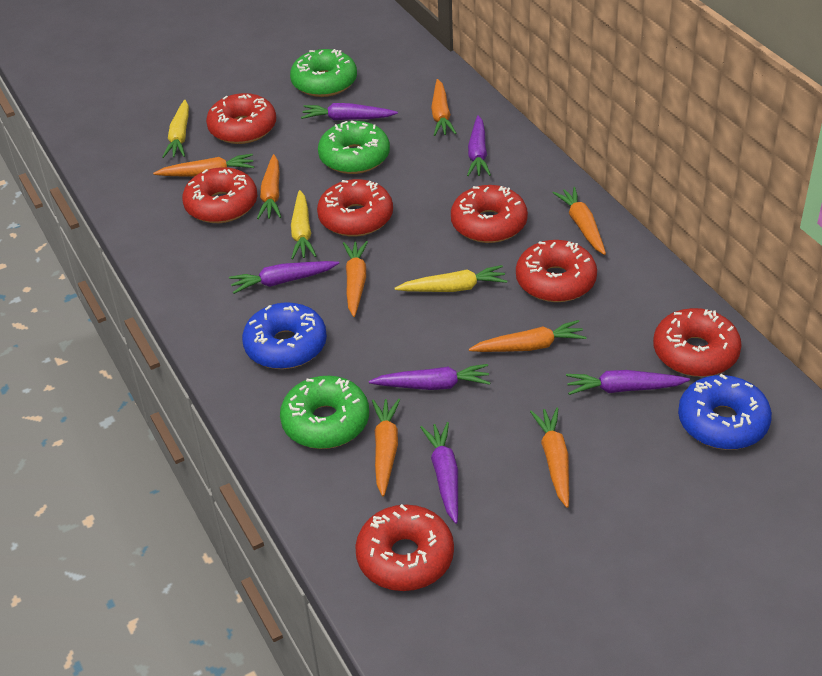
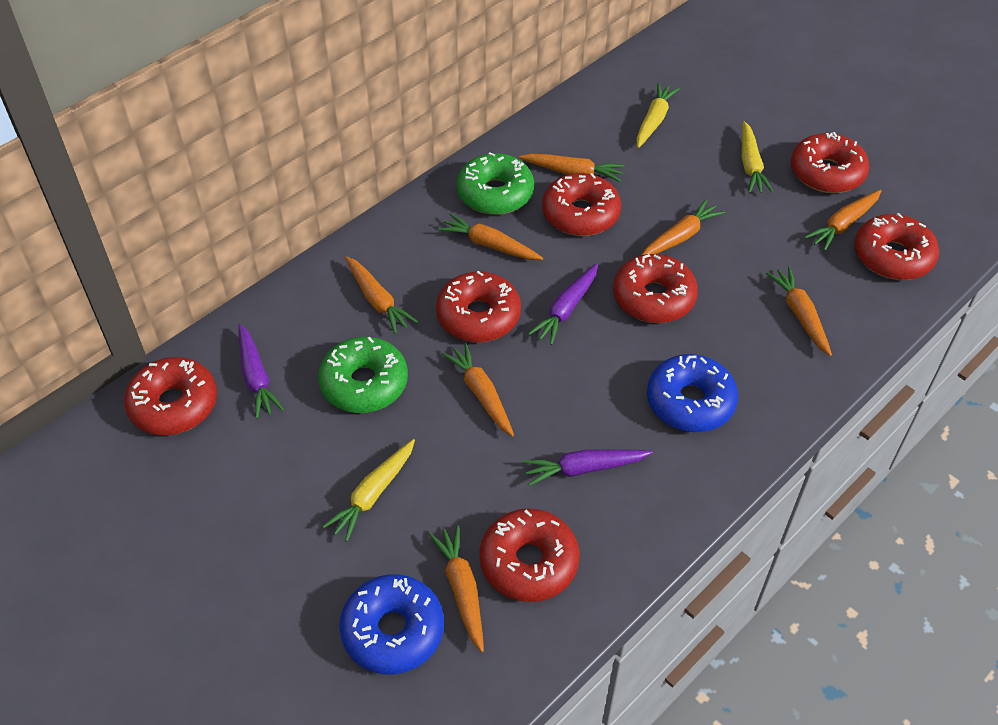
green donut: [280,376,369,449] [290,49,357,97] [318,121,390,174] = 3 -> [318,337,408,413] [457,152,534,215] = 2
purple carrot: [229,261,339,294] [301,103,398,120] [369,364,490,390] [420,422,458,524] [467,115,491,176] [566,370,690,395] = 6 -> [238,324,284,419] [523,450,653,486] [528,264,598,345] = 3

